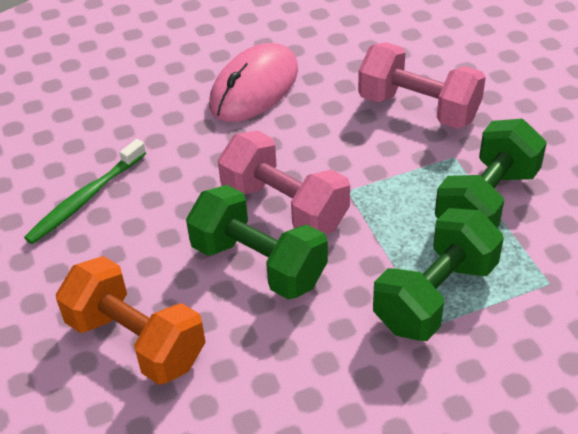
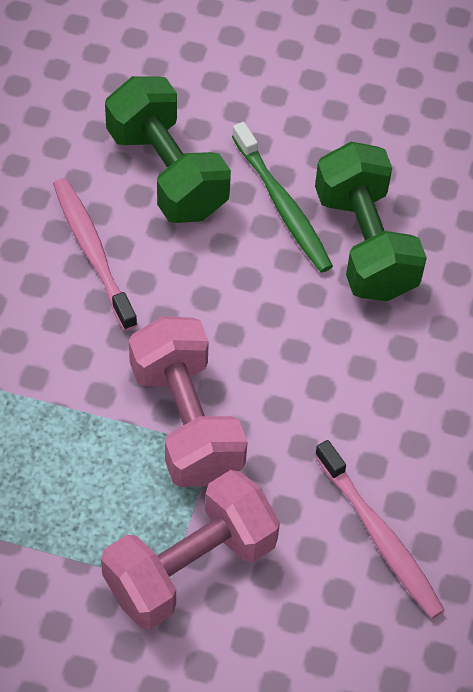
green dumbbell: [186,185,328,300] [373,208,504,341] [435,119,547,228] = 3 -> [105,76,231,223] [315,142,427,301] = 2
orange dumbbell: [56,256,206,385] = 1 -> none = 0
pink mouse: [209,43,298,122] = 1 -> none = 0
pink toothbrush: none = 0 -> [53,178,137,331] [315,440,445,619] = 2

